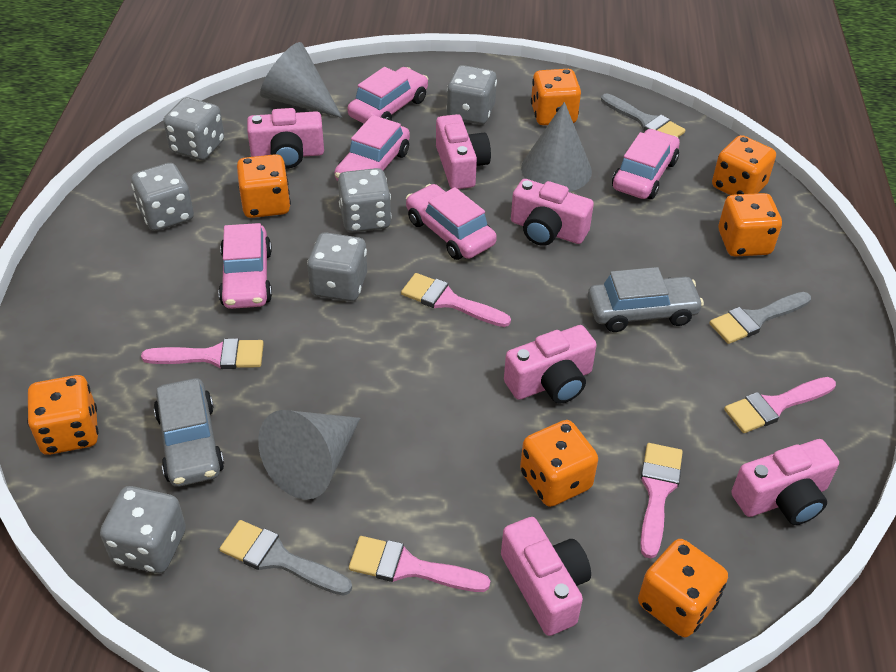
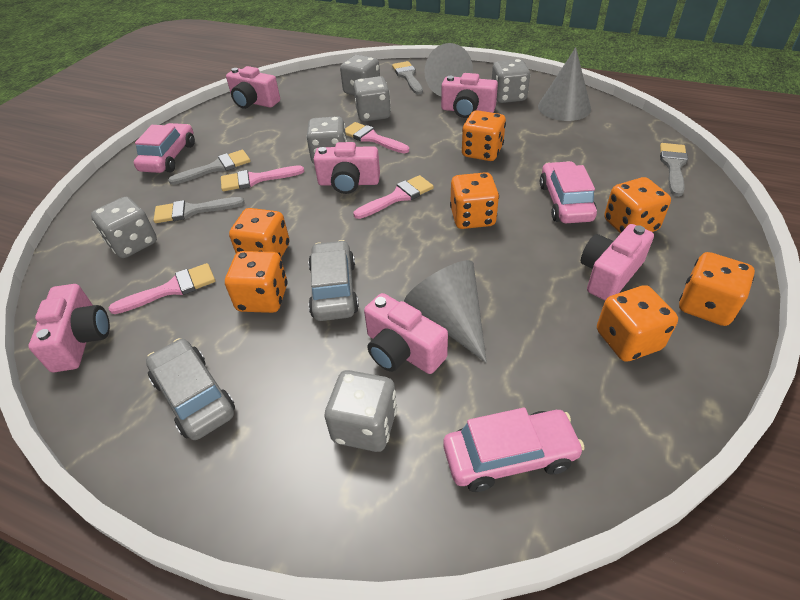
grey brush: [220,520,352,596] [601,94,685,137] [709,292,811,344] = 3 -> [154,197,244,223] [168,150,251,185] [392,61,423,94] [660,143,688,196] = 4
pink brush: [141,338,264,369] [349,536,490,592] [401,273,511,327] [640,443,683,558] [724,377,836,433] = 5 -> [108,263,215,314] [221,165,305,191] [345,122,409,153] [353,175,434,219] = 4
pink car: [219,223,272,309] [334,115,410,181] [347,67,428,124] [406,184,497,260] [612,129,680,199] = 5 -> [134,123,195,173] [443,407,585,492] [540,161,597,223] = 3

